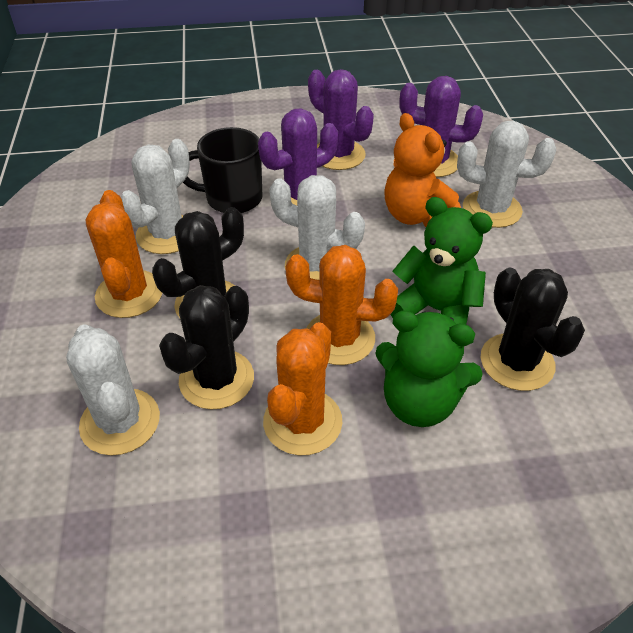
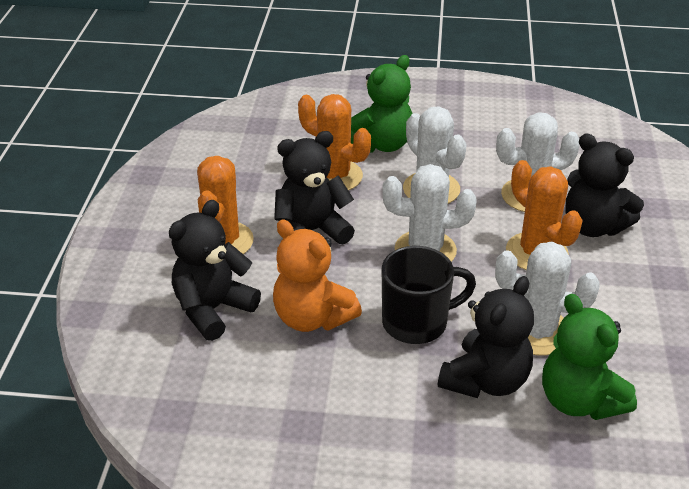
black cactus: [152,207,244,318] [159,285,254,410] [481,267,585,391] = 3 -> none = 0
black teddy bear: none = 0 -> [169,200,261,341] [274,131,355,244] [438,276,534,398] [566,134,644,237] = 4
purple cactus: [258,108,338,205] [308,69,374,170] [400,76,483,177] = 3 -> none = 0

